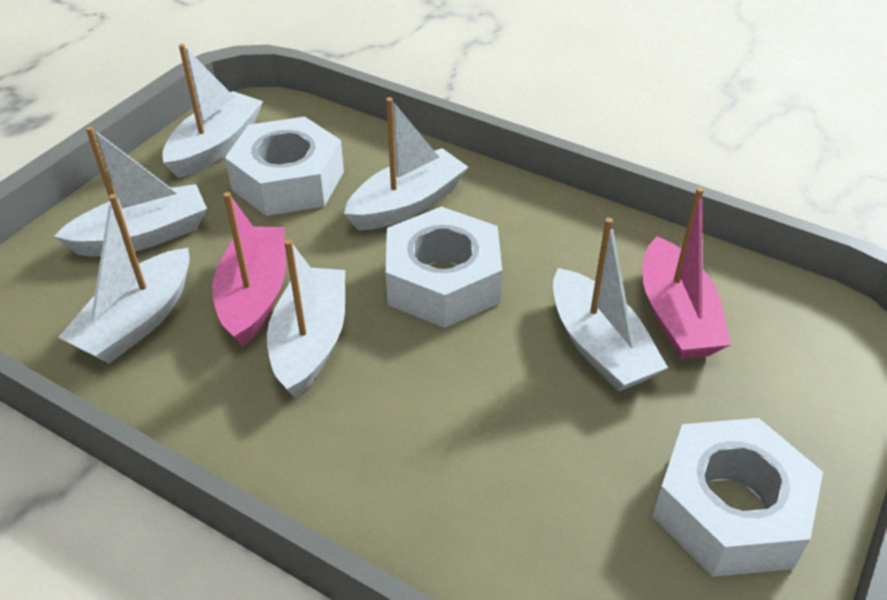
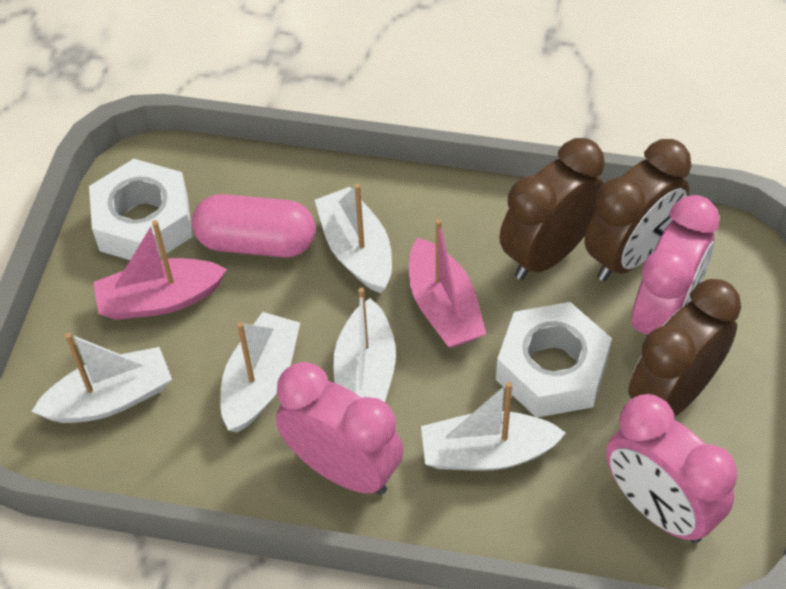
brown clock: none = 0 -> [499,138,605,280] [584,139,691,281] [628,279,741,417] = 3
pink capsule: none = 0 -> [192,194,315,258] = 1
pink clock: none = 0 -> [276,362,403,495] [606,394,737,543] [632,195,720,335] = 3
white boat: [54,126,207,256] [58,194,190,364] [162,44,263,178] [267,239,345,398] [344,97,468,230] [553,218,668,392] = 6 -> [31,333,172,423] [220,312,300,432] [315,184,392,294] [333,287,396,402] [421,382,566,471] = 5
white nut: [225,116,344,216] [386,206,502,328] [652,418,823,577] = 3 -> [89,159,192,260] [496,302,612,418] = 2

